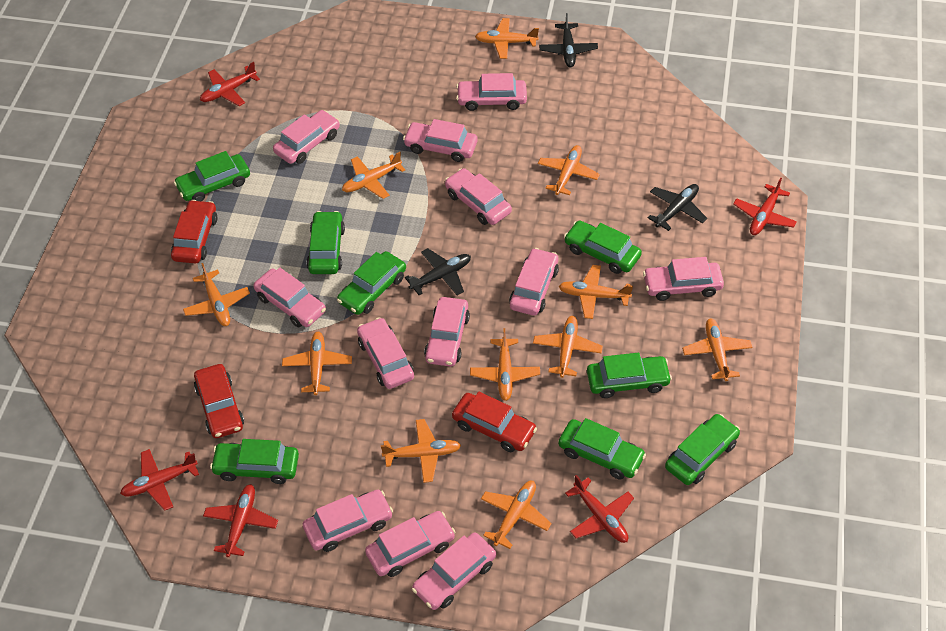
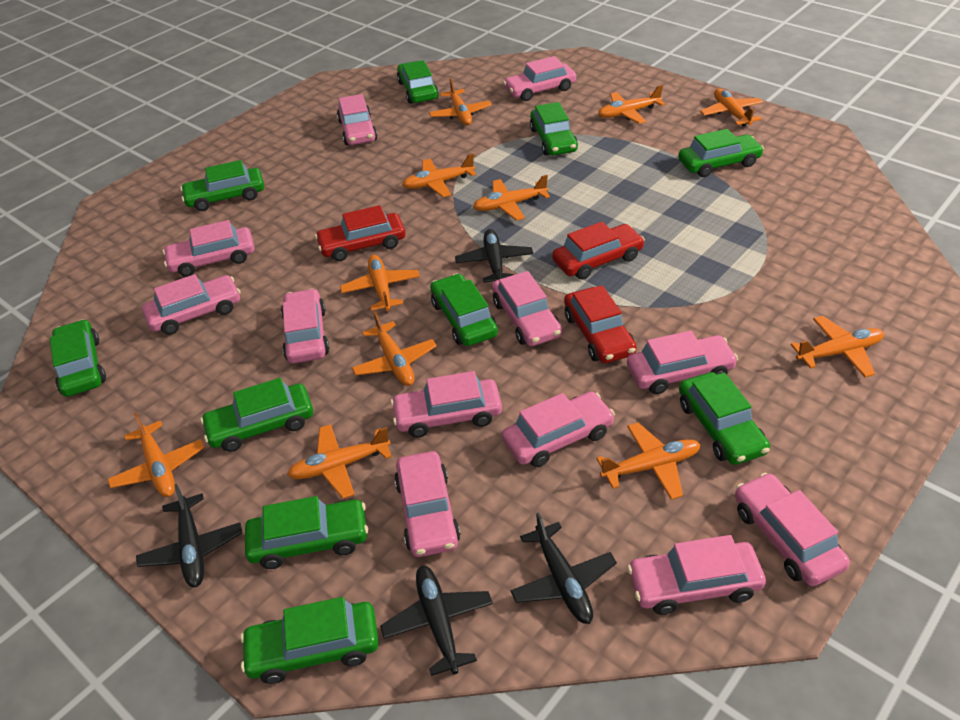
black plane: [405,248,471,295] [539,13,598,67] [648,184,707,231] = 3 -> [136,484,243,587] [380,566,493,676] [455,229,533,283] [510,512,617,624] = 4
green car: [174,151,250,201] [210,439,299,484] [306,211,345,274] [337,251,406,315] [558,418,646,480] [564,220,642,274] [587,353,672,398] [665,414,740,485] = 8 -> [50,319,106,397] [180,160,264,211] [200,378,313,452] [240,597,379,684] [245,496,368,569] [397,60,439,104] [430,274,498,346] [530,102,578,156] [678,129,764,177] [679,372,770,465] = 10
red plane: [120,449,199,511] [200,62,260,106] [203,484,278,557] [565,475,634,543] [733,177,797,235] = 5 -> none = 0

